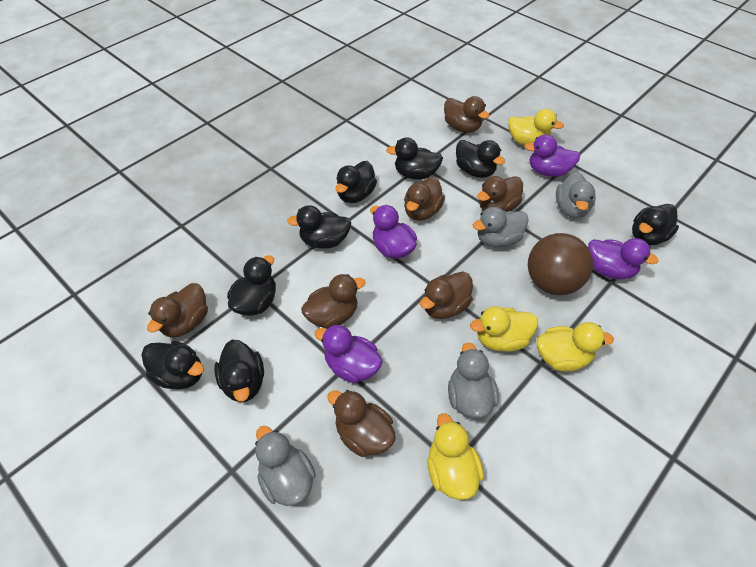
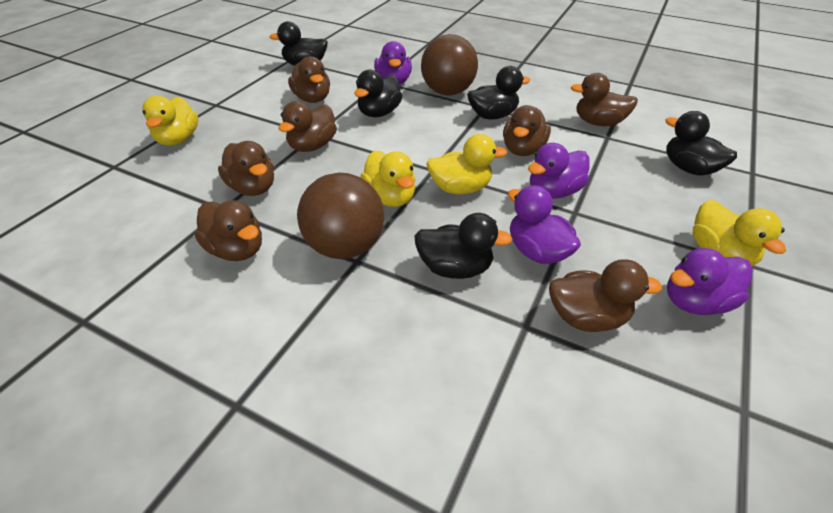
black duck: [142,341,204,390] [214,340,264,402] [227,255,276,316] [287,205,351,248] [335,161,377,203] [386,137,443,180] [456,140,505,178] [632,204,679,245] = 8 -> [269,21,328,66] [354,70,403,117] [414,213,513,279] [467,66,530,119] [665,111,737,176] = 5
brown ball: [528,233,593,295] = 1 -> [297,173,384,259] [421,34,478,96] = 2
grey duck: [255,426,316,506] [448,343,499,419] [473,207,529,248] [556,172,596,218] = 4 -> none = 0

